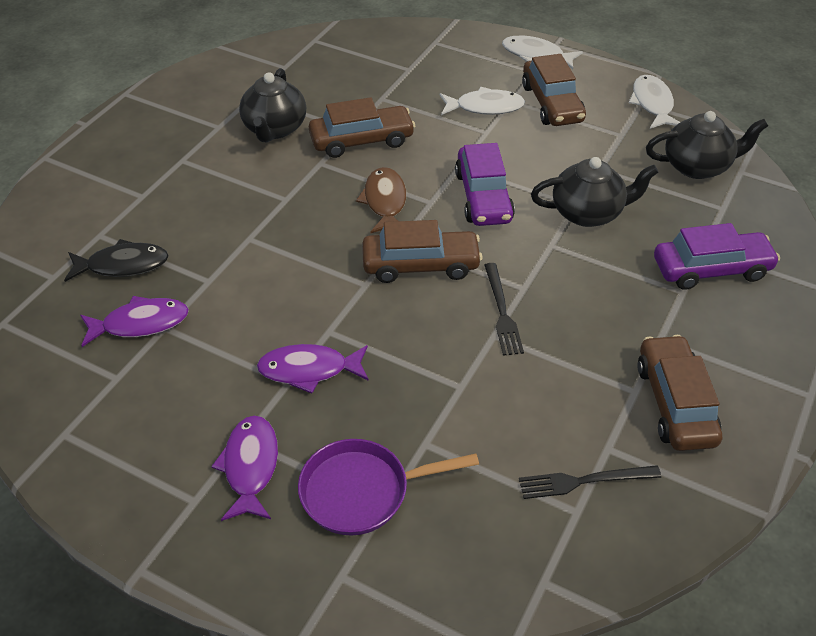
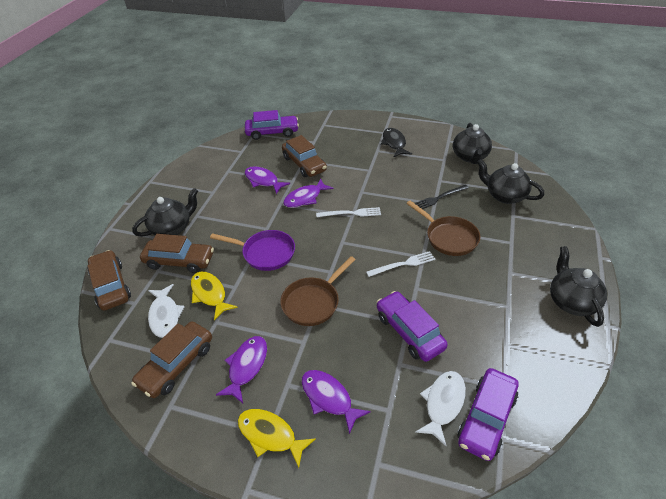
black fork: [484,263,524,356] [519,465,661,499] = 2 -> [415,185,469,209] = 1
black teapot: [239,68,306,142] [531,157,658,227] [646,111,768,179] = 3 -> [132,188,198,237] [453,123,492,164] [477,159,544,204] [550,246,607,327] = 4
brown fish: [356,167,406,234] = 1 -> none = 0
brown pan: none = 0 -> [280,256,356,326] [406,201,480,256] = 2
purple car: [455,143,515,226] [654,223,780,290] = 2 -> [245,110,299,140] [377,291,448,362] [457,368,519,461] = 3
purple fish: [80,296,189,347] [211,416,278,521] [257,344,369,393] = 3 -> [216,336,267,403] [245,166,290,194] [283,178,334,208] [302,370,371,434] = 4
white fish: [440,87,525,115] [502,35,583,69] [629,75,680,129] = 3 -> [148,284,185,338] [415,371,466,446] = 2
white fork: none = 0 -> [316,207,381,217] [366,251,435,277] = 2
yellow fish: none = 0 -> [191,272,238,320] [238,409,316,468] = 2

